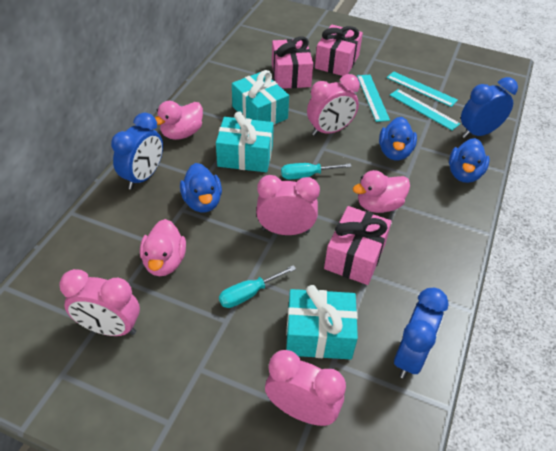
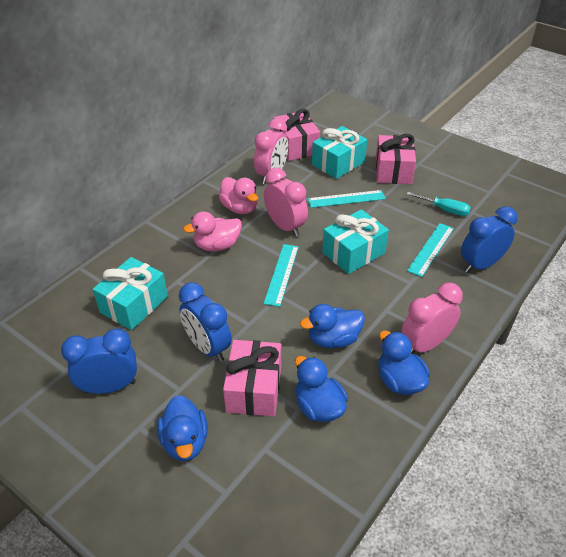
blue duck: [180,163,222,212] [379,117,417,160] [449,138,490,183] = 3 -> [157,395,208,461] [295,356,348,422] [300,304,365,348] [378,331,430,395] = 4
pink clock: [59,269,140,336] [256,175,320,235] [265,350,346,426] [307,74,360,136] = 4 -> [254,118,288,184] [264,168,308,237] [401,283,463,354] = 3
pink duck: [140,219,186,276] [155,101,203,140] [353,170,410,213] = 3 -> [183,211,242,251] [219,177,258,214] = 2
turquoise screwdriver: [219,265,296,308] [281,163,352,179] = 2 -> [407,192,471,216] = 1

